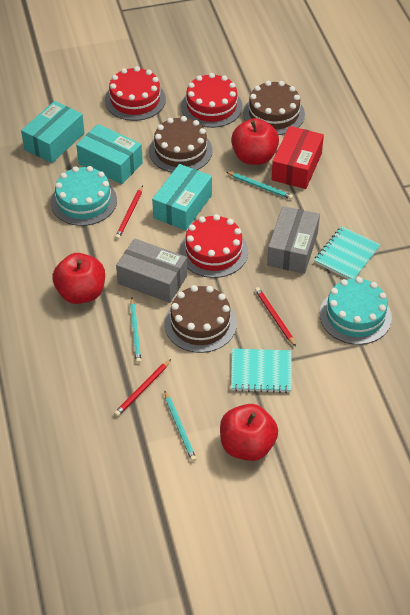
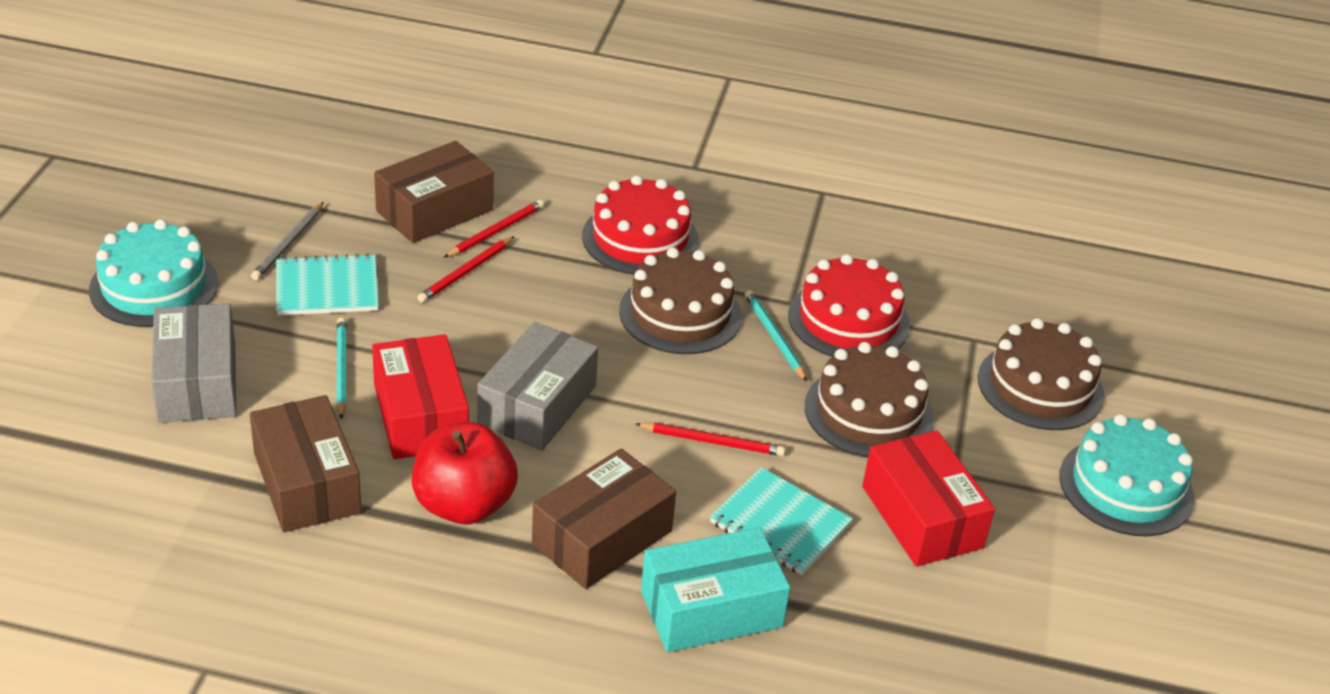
brown box: none = 0 -> [250,395,361,532] [374,141,494,243] [532,448,676,589] = 3
grey pencil: none = 0 -> [251,202,324,280] = 1
red apple: [52,253,105,304] [220,404,278,461] [231,118,279,165] = 3 -> [412,422,518,524] = 1
red box: [271,126,324,189] = 1 -> [372,334,469,459] [862,431,995,567] = 2
red cake: [105,66,166,121] [180,214,248,278] [181,73,243,128] = 3 -> [582,175,699,274] [788,254,910,357] = 2
turquoise box: [21,101,84,163] [76,124,143,184] [152,164,212,231] = 3 -> [641,527,790,652] = 1
turquoise pencil: [130,298,141,364] [164,390,196,462] [226,172,293,200] = 3 -> [336,317,347,419] [745,290,807,381] = 2

